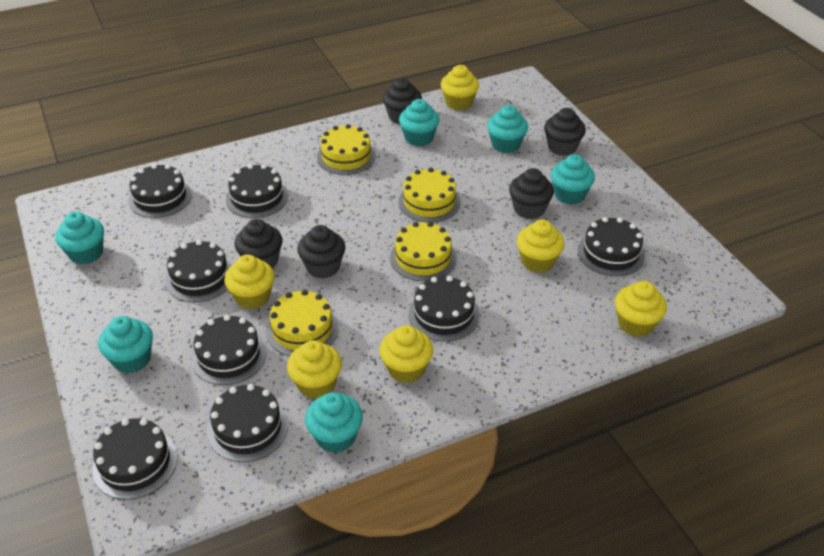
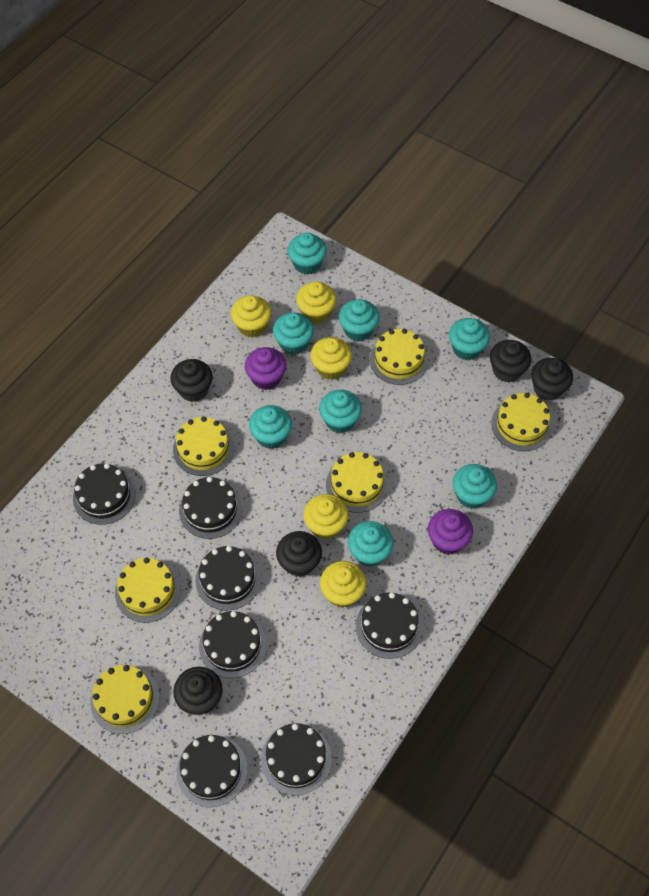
black cake: [92,418,178,500] [128,164,192,218] [165,240,232,302] [191,315,267,385] [207,384,288,462] [226,164,288,218] [408,276,480,341] [578,217,645,276] = 8 -> [73,463,136,525] [176,735,247,807] [179,477,242,539] [195,546,261,610] [199,611,266,678] [261,723,332,795] [356,592,422,659] = 7
purple cupcake: none = 0 -> [245,347,286,390] [428,509,473,554] = 2
turquoise cupcake: [55,212,104,265] [98,316,153,373] [305,392,363,453] [399,99,439,146] [487,105,528,153] [551,154,595,205] = 6 -> [249,405,292,449] [273,312,314,355] [288,232,327,275] [319,390,362,433] [339,299,379,341] [348,521,393,567] [449,318,490,360] [453,464,497,509] = 8
yellow cake: [266,290,339,356] [317,124,376,175] [390,222,457,281] [398,168,461,222] = 4 -> [90,665,160,734] [115,558,181,623] [173,416,234,476] [326,452,388,513] [370,329,428,385] [491,393,552,451] = 6
yellow cupcake: [224,255,275,309] [287,340,342,399] [380,325,433,383] [441,65,479,111] [517,219,565,273] [615,281,667,337] = 6 -> [231,295,271,338] [296,281,336,324] [303,494,349,540] [310,337,352,380] [320,561,366,608] = 5

